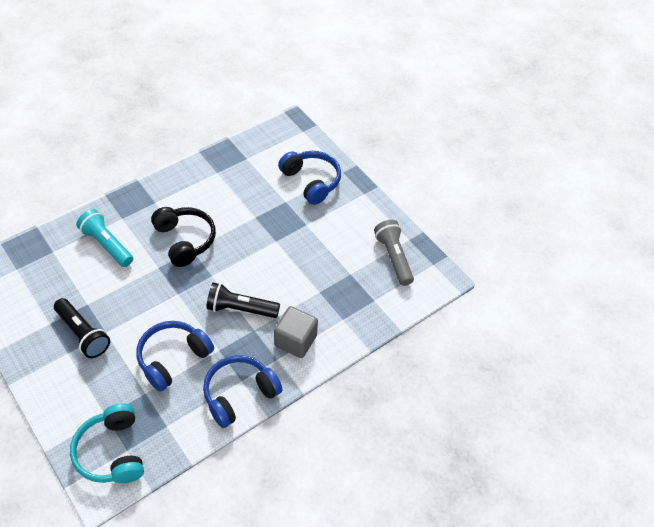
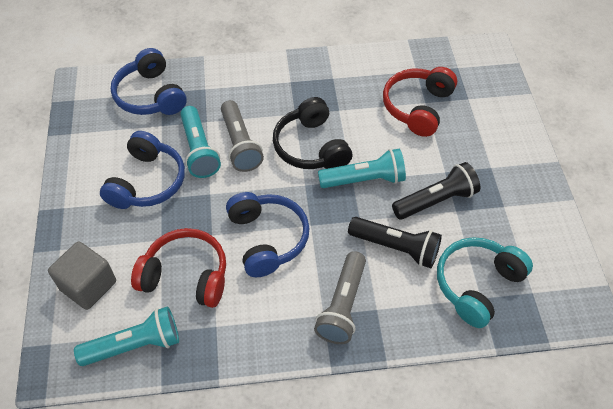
grey flashlight: [374,220,414,286] = 1 -> [221,100,264,172] [314,251,366,344] = 2
red headphones: none = 0 -> [131,228,226,308] [383,67,457,137] = 2
turquoise flashlight: [76,209,133,267] = 1 -> [74,306,179,366] [180,106,221,178] [318,149,406,188] = 3

